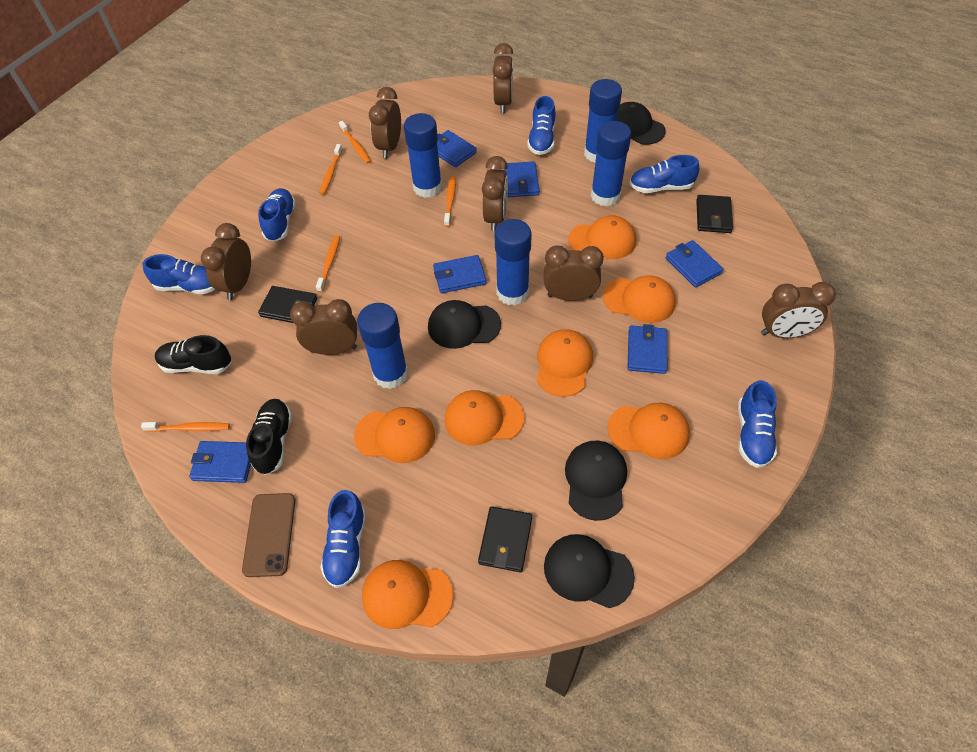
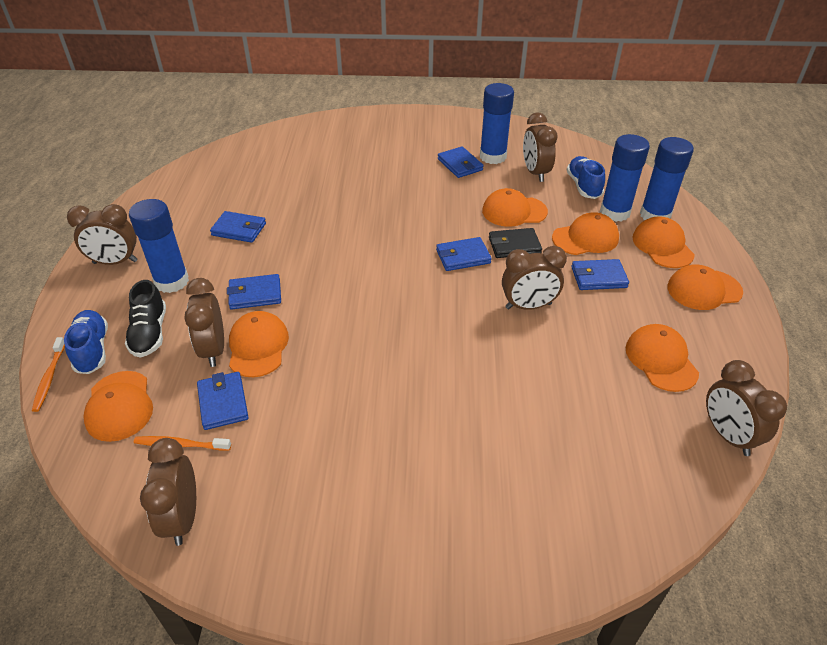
black cap: [428,300,501,349] [544,534,635,608] [565,441,627,521] [617,102,666,145] = 4 -> none = 0
black shoe: [155,335,231,374] [246,399,292,475] = 2 -> [125,280,166,358] = 1
black wallet: [258,286,317,323] [478,506,532,572] [696,195,733,233] = 3 -> [489,228,542,258] = 1
blue glue stick: [357,303,408,389] [404,113,442,198] [495,219,532,306] [584,79,622,163] [591,121,631,207] = 5 -> [129,199,189,293] [480,83,514,164] [600,134,650,222] [640,137,694,220] = 4
blue shoe: [143,254,215,294] [258,188,296,242] [320,490,366,588] [527,96,556,155] [630,155,699,193] [738,380,777,468] = 6 -> [64,310,108,374] [567,156,605,199] = 2
brown clock: [201,223,251,300] [290,299,357,355] [369,87,401,158] [482,156,508,232] [493,43,513,113] [544,246,604,301] [761,282,836,338] = 7 -> [67,204,138,265] [140,438,196,546] [184,278,224,367] [502,246,567,310] [523,112,558,182] [706,360,787,456] = 6
brown phone: [242,493,296,577] = 1 -> none = 0
orange toothbrush: [141,422,230,432] [316,235,340,292] [320,144,343,195] [339,121,371,164] [444,176,456,227] = 5 -> [32,337,65,412] [134,436,231,451] = 2

